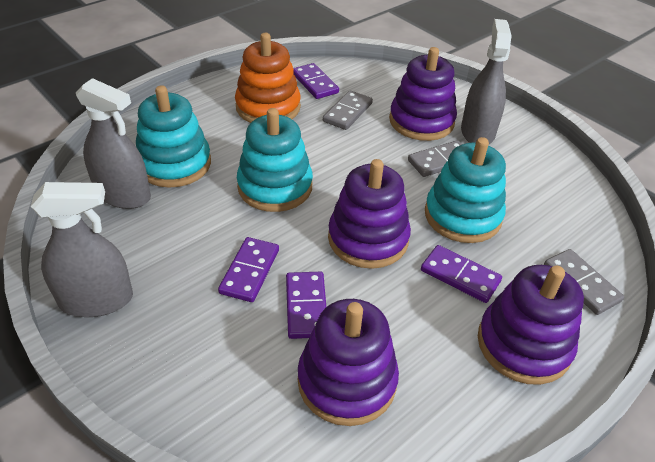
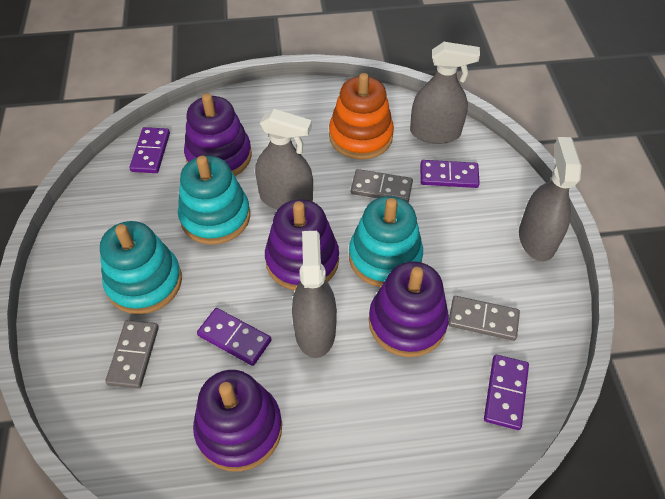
grey spray bottle: [30,182,133,317] [76,78,151,209] [461,19,512,144] = 3 -> [255,109,313,210] [292,231,337,358] [410,42,480,144] [519,137,581,261] = 4

